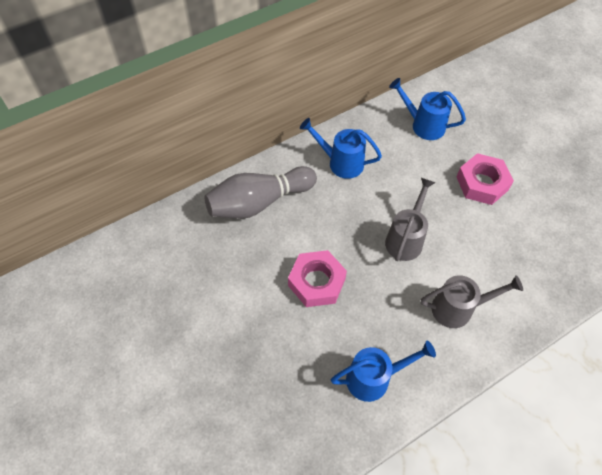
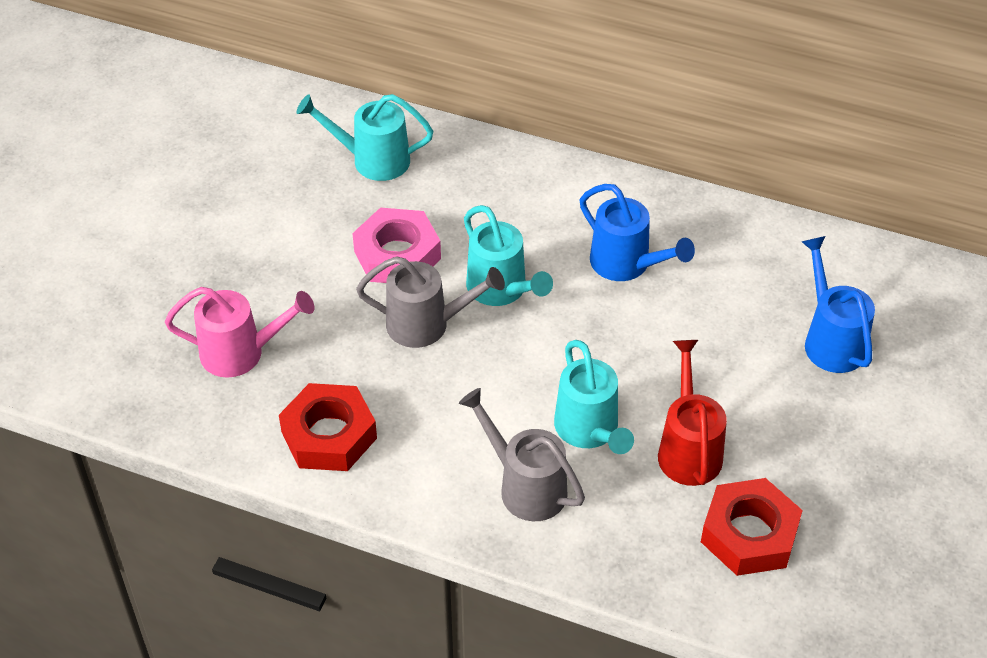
blue watering can: [300,118,382,179] [331,341,436,402] [389,78,466,140] = 3 -> [580,184,695,281] [802,236,875,373] = 2
grey bowling pin: [204,166,317,219] = 1 -> none = 0
pink nut: [288,250,347,307] [457,153,514,205] = 2 -> [352,207,441,283] = 1
pink watering can: none = 0 -> [165,287,314,378] = 1
red nut: none = 0 -> [279,383,377,471] [701,478,803,576] = 2
red watering can: none = 0 -> [658,340,727,486] = 1
turquoise watering can: none = 0 -> [297,94,433,181] [464,205,553,306] [554,340,634,454] = 3

